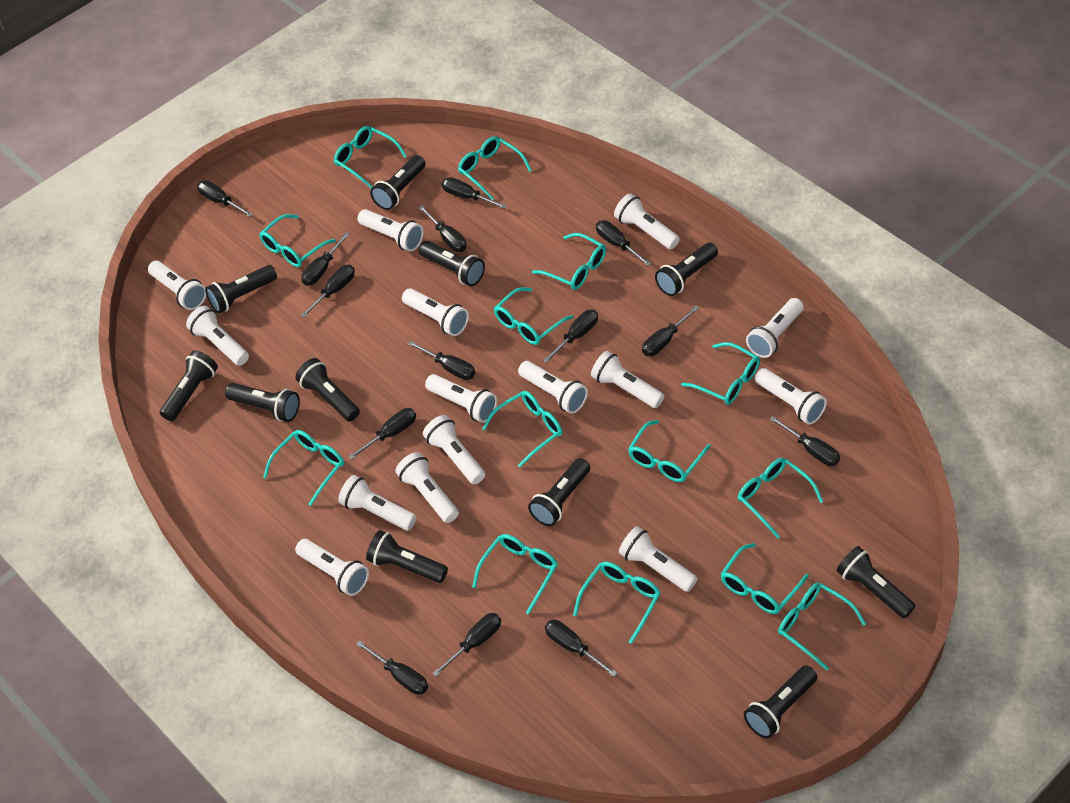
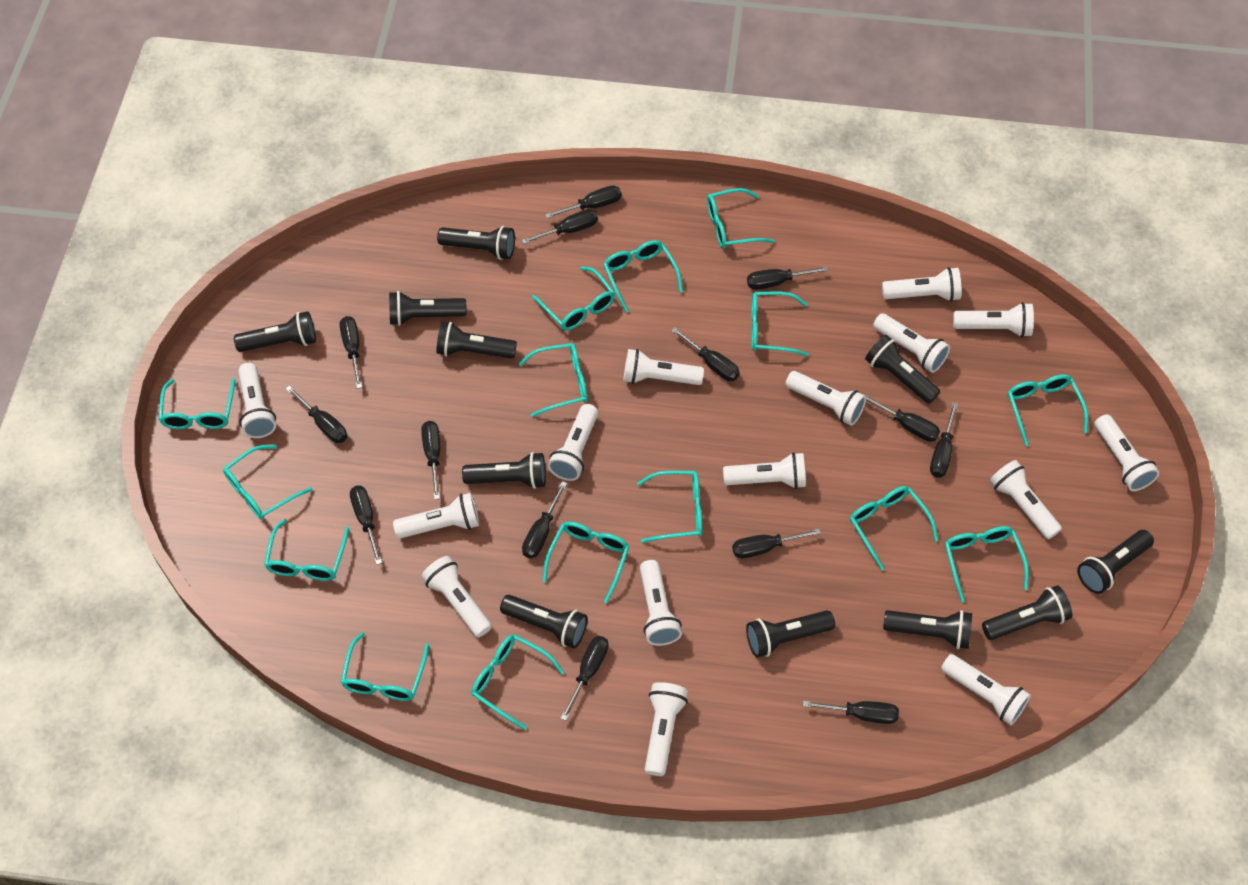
turquoise glasses: [259,214,336,267] [263,430,344,506] [334,126,407,188] [458,136,532,200] [472,534,558,614] [482,391,562,467] [494,287,573,345] [532,233,606,290] [573,562,661,644] [628,420,711,482] [681,342,760,405] [721,543,809,614] [738,458,823,538] [778,583,866,671] = 14 -> [158,378,236,429] [223,445,313,520] [264,519,349,581] [341,632,429,701] [471,634,565,730] [518,343,588,417] [532,267,615,330] [543,522,629,603] [603,240,683,312] [637,471,702,543] [707,188,775,249] [751,292,809,356] [850,486,938,571] [945,526,1029,602] [1008,374,1088,446] = 15

